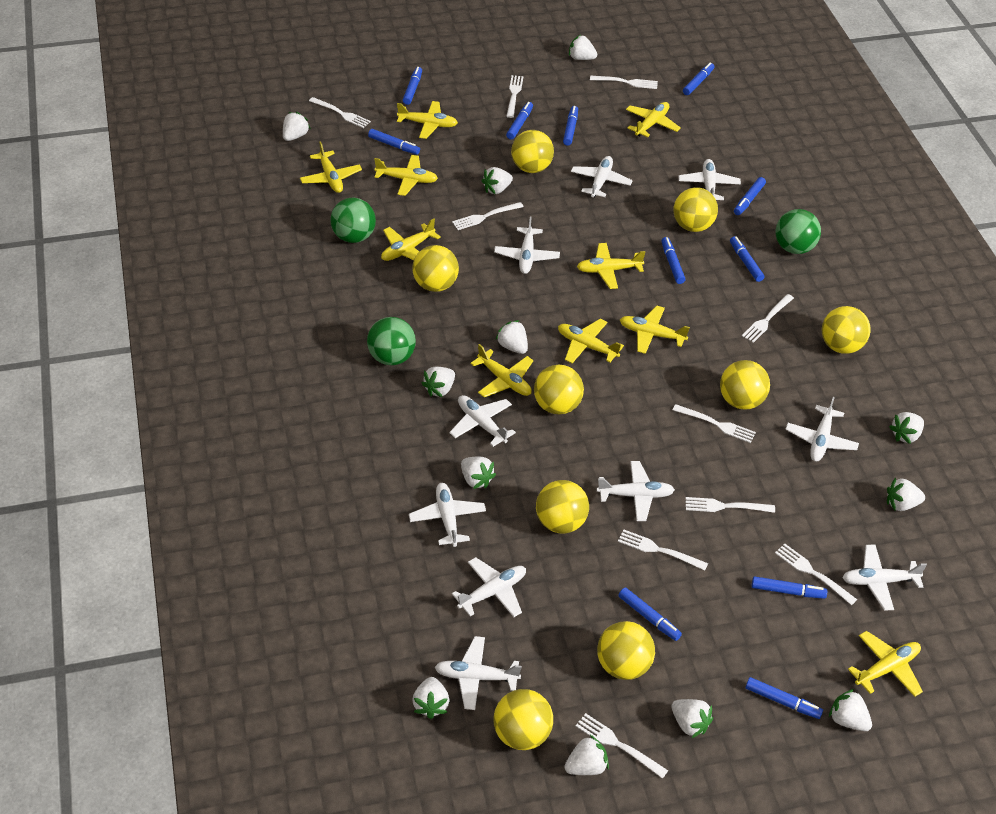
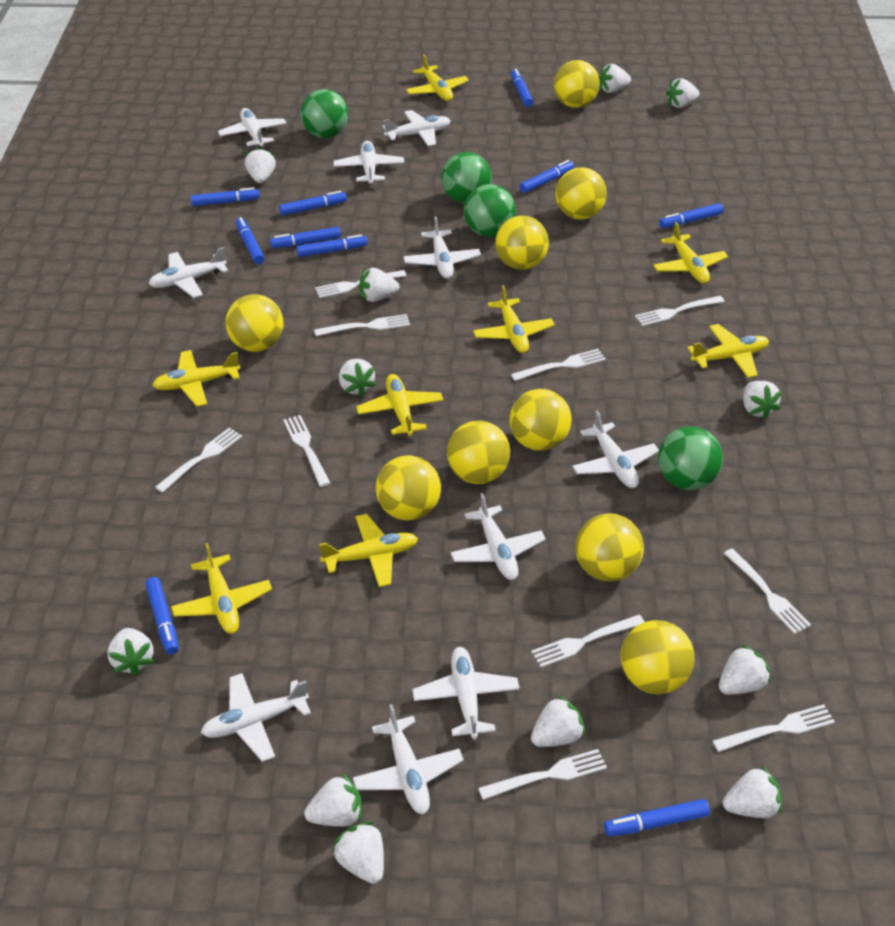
blue marker: [368,129,420,155] [403,67,422,105] [506,102,533,140] [563,106,578,146] [618,587,682,641] [661,237,685,284] [683,62,714,95] [730,236,764,282] [734,177,766,215] [745,677,823,719] [752,576,827,599] = 11 -> [145,577,179,654] [191,187,260,206] [236,217,265,264] [270,227,341,248] [279,191,347,216] [296,234,368,257] [511,69,533,107] [519,160,574,193] [604,799,710,837] [659,203,723,228] = 10
green ball: [331,198,376,243] [367,317,416,365] [776,209,821,254] = 3 -> [301,89,348,138] [441,152,492,203] [464,184,516,237] [658,426,723,490] = 4
yellow plane: [300,141,362,193] [374,155,438,196] [381,218,441,261] [397,101,458,139] [470,344,534,397] [558,319,624,363] [577,243,645,289] [620,306,690,354] [626,102,681,137] [848,631,923,697] = 10 -> [153,350,240,407] [171,543,272,634] [319,514,418,587] [356,374,443,436] [406,54,469,101] [473,285,555,353] [653,222,728,283] [687,324,769,378] = 8

